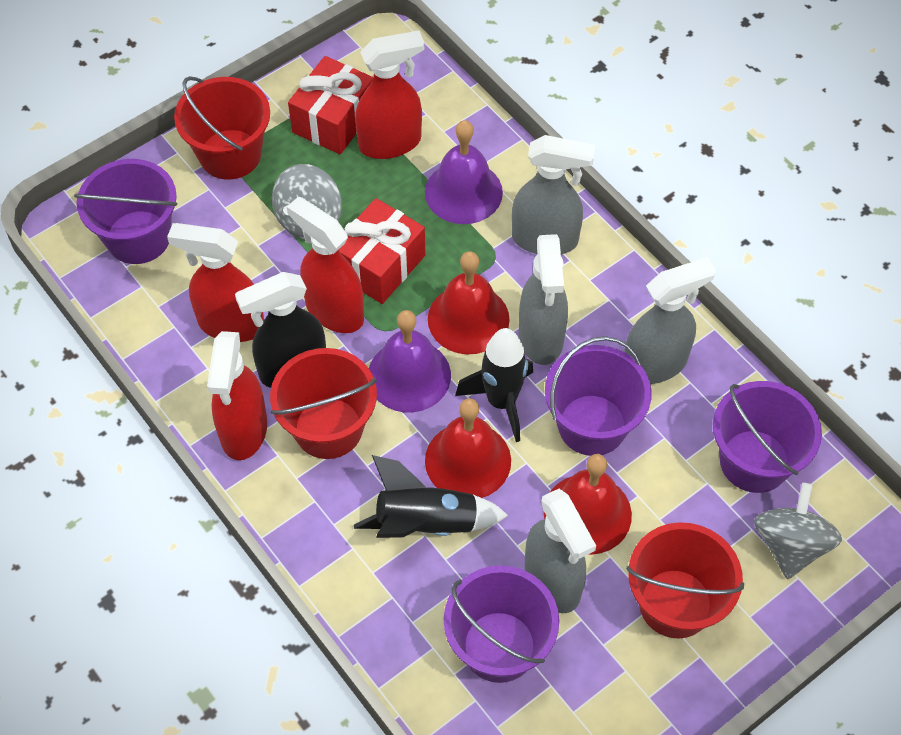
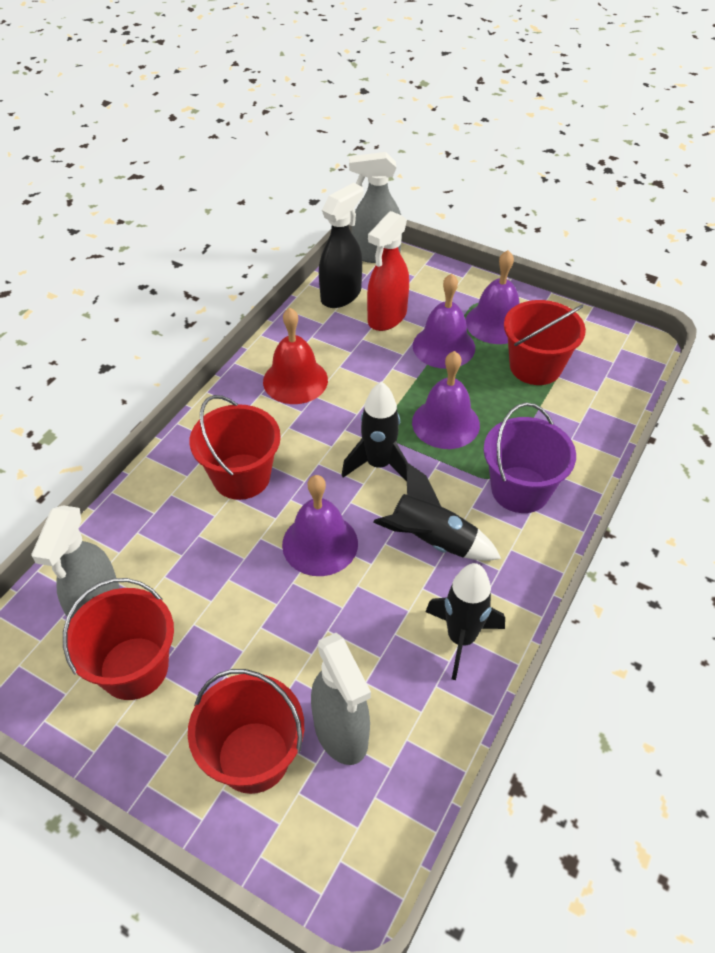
black rocket: [354,455,508,538] [455,328,533,442] = 2 -> [342,381,407,481] [373,462,501,561] [426,563,505,680] = 3
grey spinning top: [272,164,342,240] [754,483,842,579] = 2 -> none = 0
grey spray bottle: [512,135,595,254] [519,234,568,365] [525,489,596,613] [624,257,716,384] = 4 -> [31,505,120,619] [311,633,371,765] [349,152,402,263] = 3
purple bell: [369,310,451,413] [425,120,503,224] = 2 -> [282,475,358,576] [412,351,480,449] [413,273,475,369] [466,250,519,344] = 4
purple bucket: [74,159,177,264] [444,565,559,683] [545,336,652,456] [713,381,822,493] = 4 -> [483,403,576,513] = 1
red bell: [425,398,511,498] [428,251,510,355] [544,454,632,555] = 3 -> [263,308,328,404] = 1
red bucket: [174,76,270,180] [270,348,377,459] [626,522,744,639] = 3 -> [63,578,174,700] [188,669,304,794] [190,395,281,500] [504,300,586,385] = 4
red gift: [288,56,373,154] [339,198,425,304] = 2 -> none = 0
red spray bottle: [167,223,264,342] [207,331,267,460] [287,197,364,333] [355,31,424,159] = 4 -> [367,211,409,331] = 1

